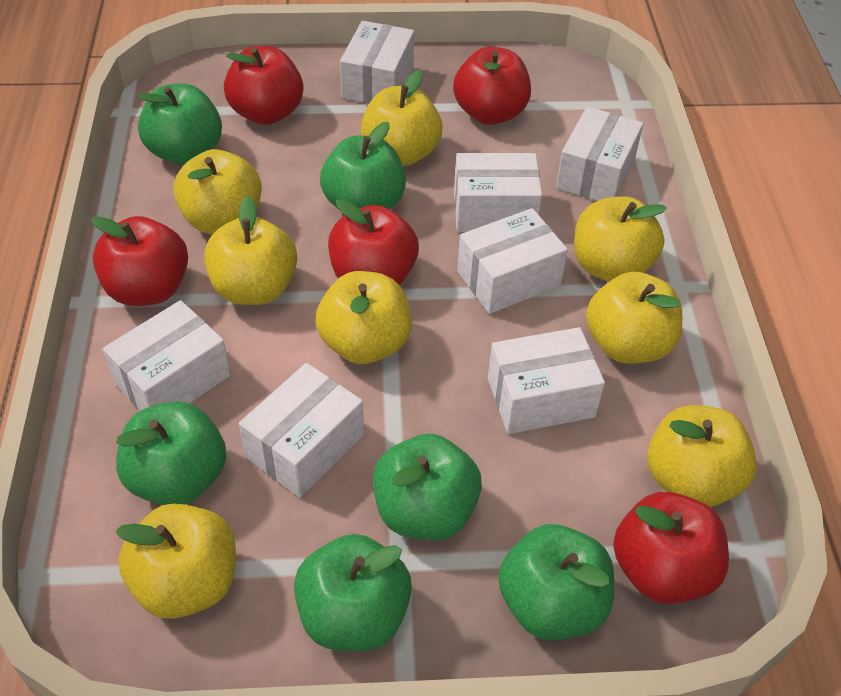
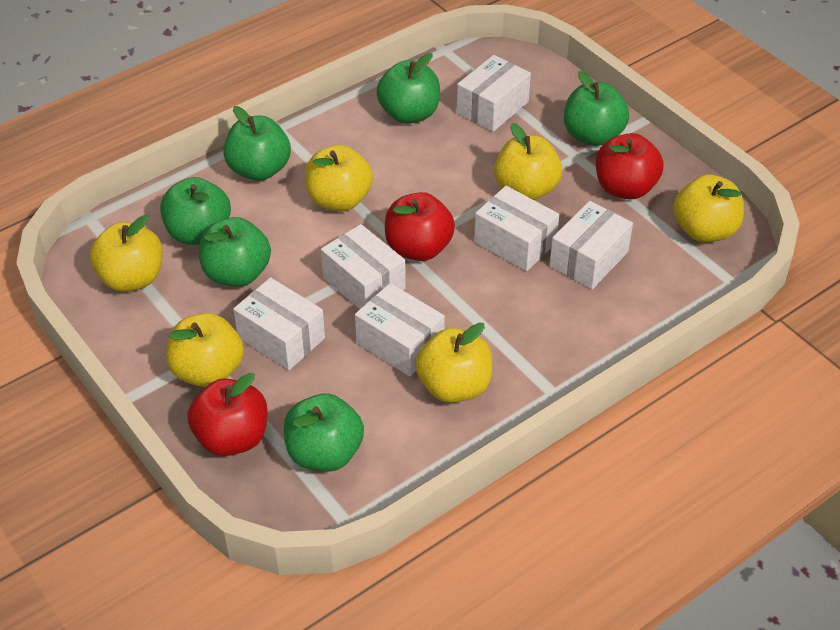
red apple: [91,216,188,306] [224,46,303,125] [328,199,419,285] [453,47,531,125] [613,492,729,604] = 5 -> [187,373,268,456] [385,192,455,261] [596,133,664,199] = 3
white box: [103,300,231,411] [239,363,364,497] [340,21,414,104] [454,153,542,232] [457,208,568,314] [488,327,605,434] [556,106,643,201] = 7 -> [233,277,325,370] [321,224,406,309] [355,283,445,376] [457,55,531,132] [474,186,559,271] [549,201,633,289] = 6
yellow apple: [116,504,236,619] [173,149,262,234] [204,196,297,305] [315,271,412,364] [361,70,442,166] [574,196,667,282] [586,271,682,364] [647,405,757,507] = 8 -> [90,215,163,292] [166,313,244,387] [305,145,373,211] [415,322,492,403] [494,123,562,200] [673,175,744,242] = 6

